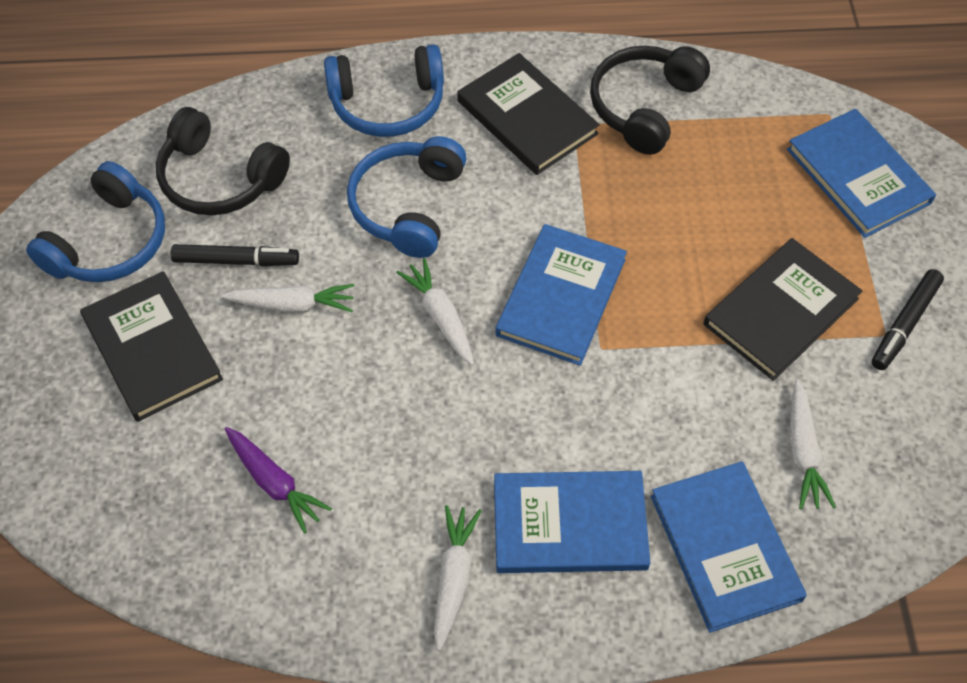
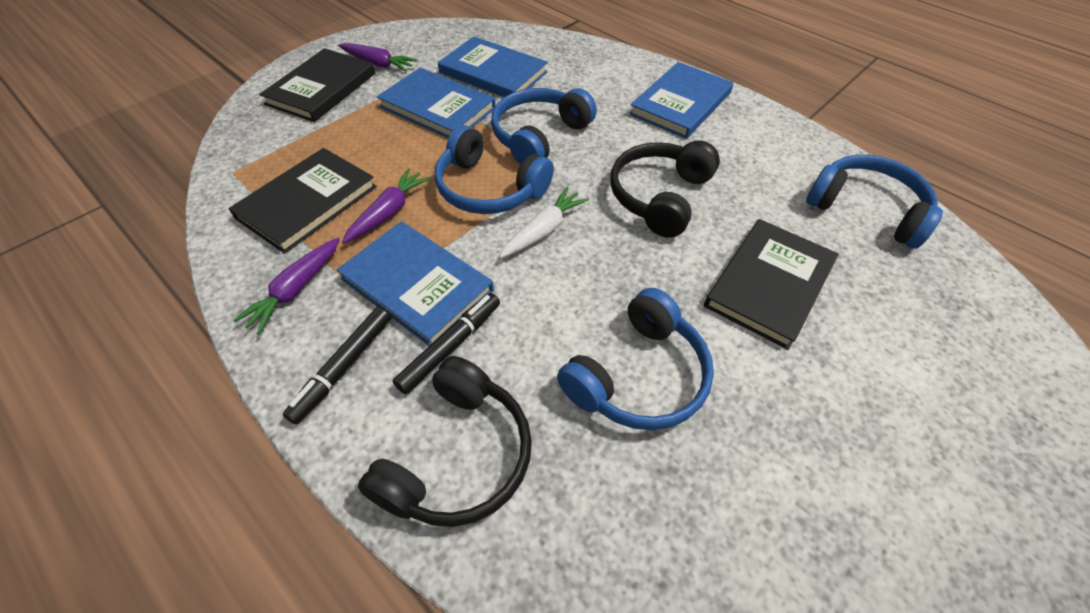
blue headphones: [26,161,165,282] [324,44,444,137] [347,136,467,258] = 3 -> [435,125,554,214] [491,88,597,165] [557,288,714,430] [806,155,943,249] = 4
purple carrot: [225,427,332,533] = 1 -> [233,238,340,335] [338,43,418,72] [342,168,431,243] = 3
white carrot: [221,284,355,312] [396,258,474,366] [434,505,481,651] [790,380,836,509] = 4 -> [499,187,589,258] = 1

